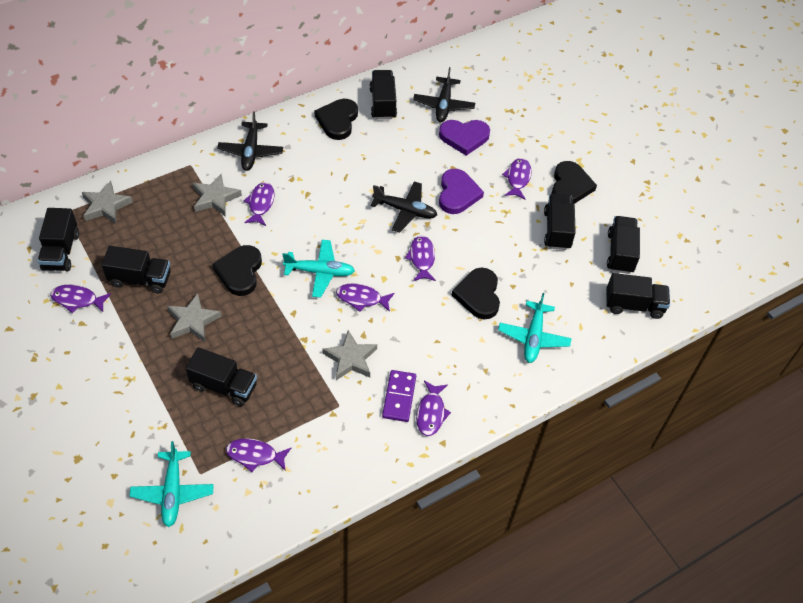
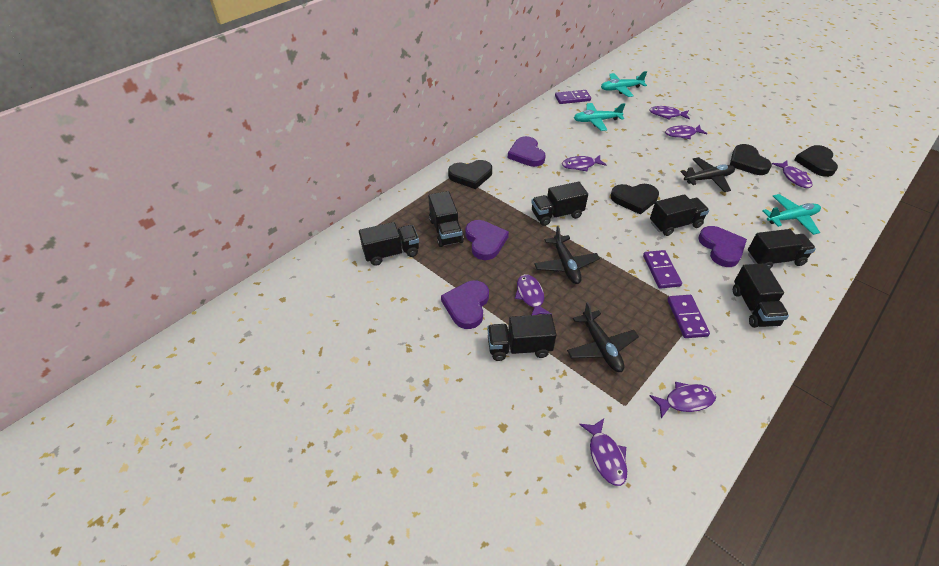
grey star: [82,181,133,224] [167,293,222,342] [193,174,242,216] [323,330,377,380] = 4 -> none = 0
purple domino: [382,370,416,422] = 1 -> [555,90,591,104] [643,250,682,289] [667,295,710,338] = 3
purple heart: [439,120,490,156] [439,169,484,214] = 2 -> [441,280,489,329] [465,220,509,260] [508,136,546,167] [698,226,747,267] = 4

